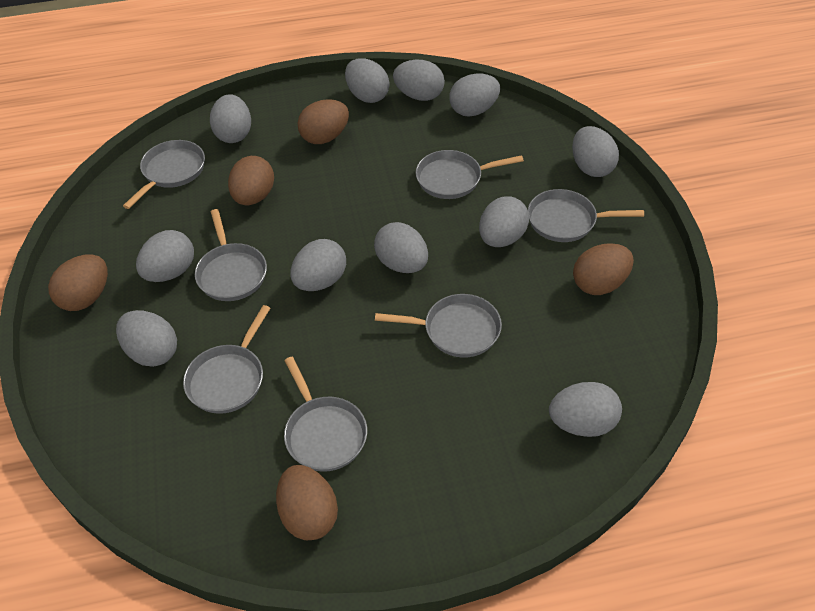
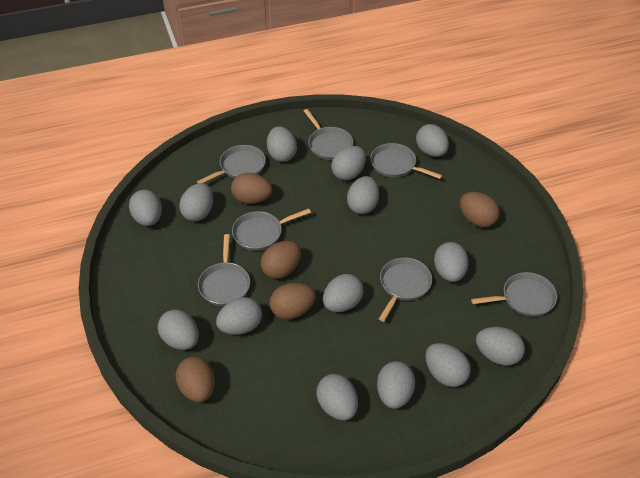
grey egg: [116,310,177,367] [136,230,194,282] [210,94,251,143] [290,239,346,291] [345,58,389,103] [374,222,428,273] [393,60,445,101] [449,74,500,117] [479,196,529,247] [549,382,622,437] [572,126,619,177] = 11 -> [129,190,162,226] [158,310,199,350] [179,183,213,221] [216,297,262,335] [267,126,297,162] [317,374,358,420] [323,274,364,312] [331,146,366,180] [347,176,379,214] [377,361,415,409] [416,124,449,157] [425,343,471,387] [434,242,469,282] [476,327,525,366] = 14

